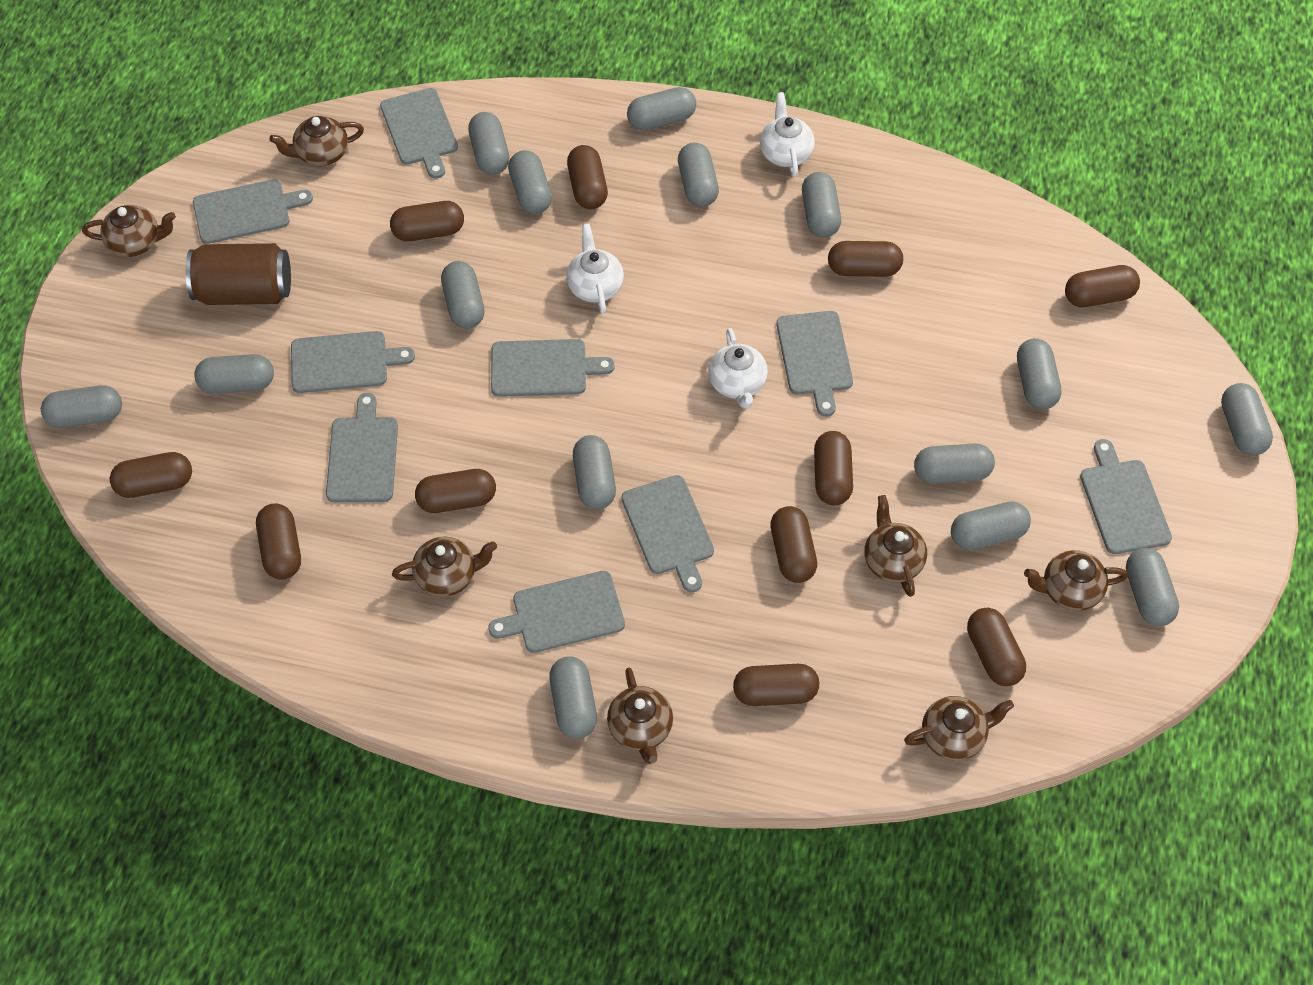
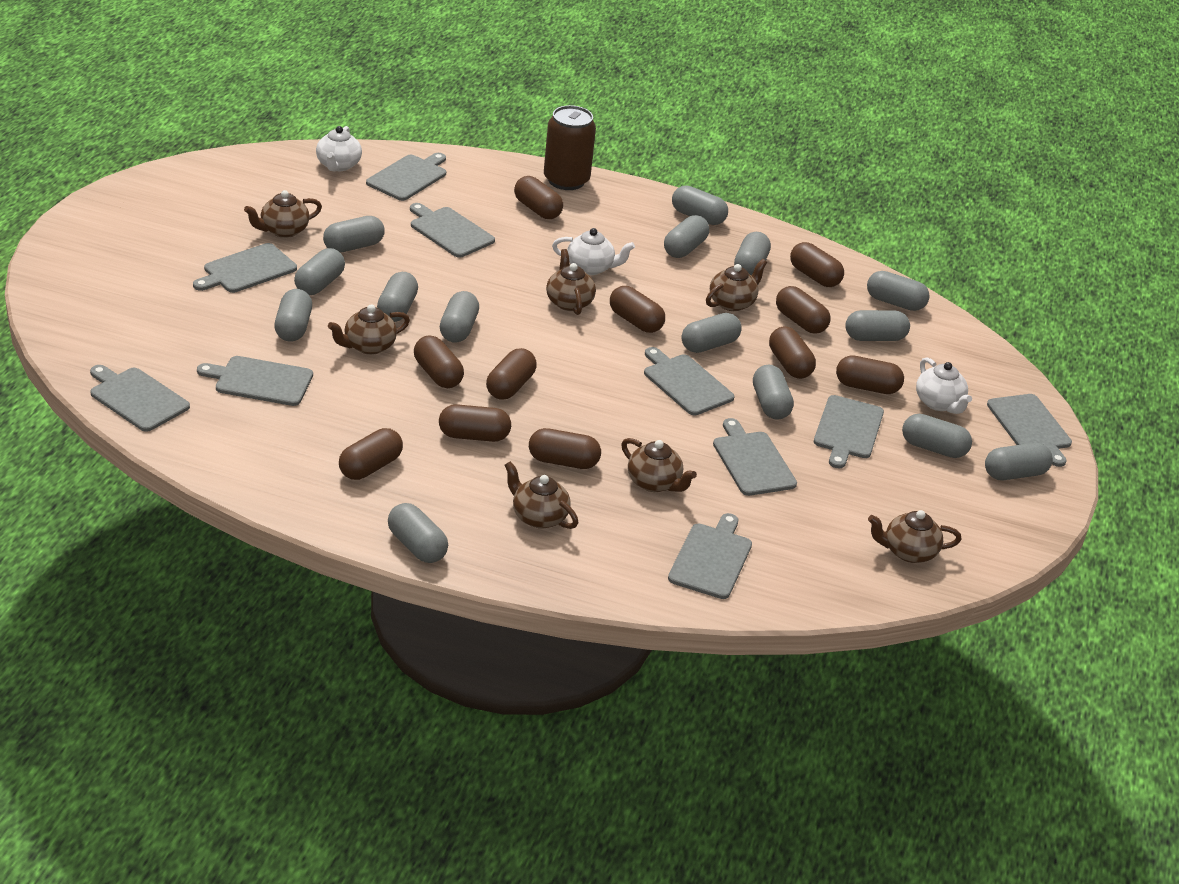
grey cutting board: [193,179,313,244] [291,331,415,393] [326,393,398,502] [380,88,458,179] [488,571,625,653] [491,339,615,397] [621,475,714,592] [776,311,853,416] [1080,439,1172,554] = 9 -> [90,365,190,432] [193,243,297,293] [197,356,313,406] [366,153,446,201] [410,203,495,258] [644,347,734,415] [668,513,752,599] [713,418,797,496] [814,395,884,468] [987,394,1072,467] = 10

